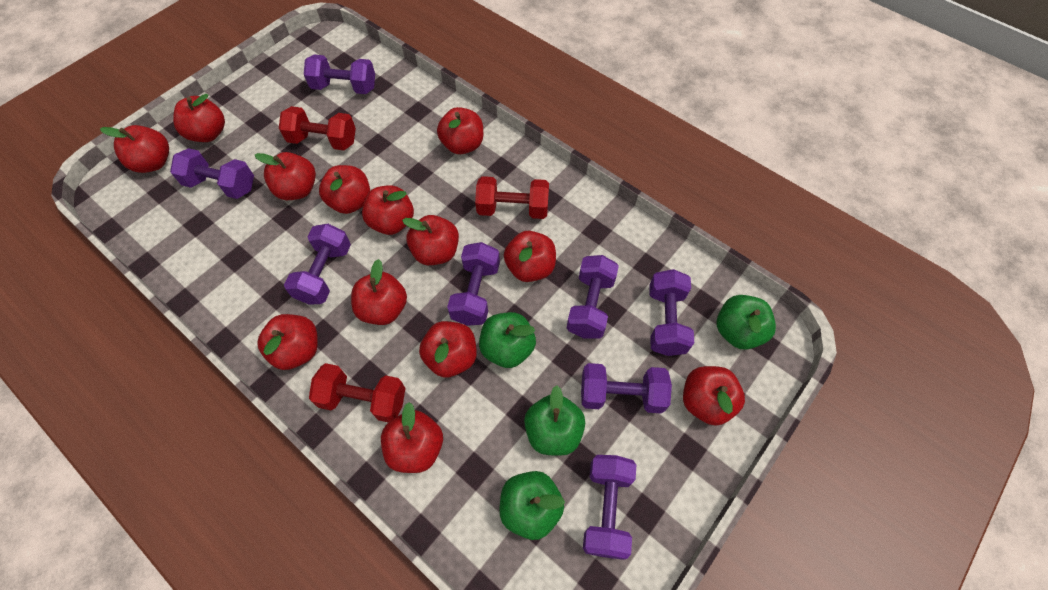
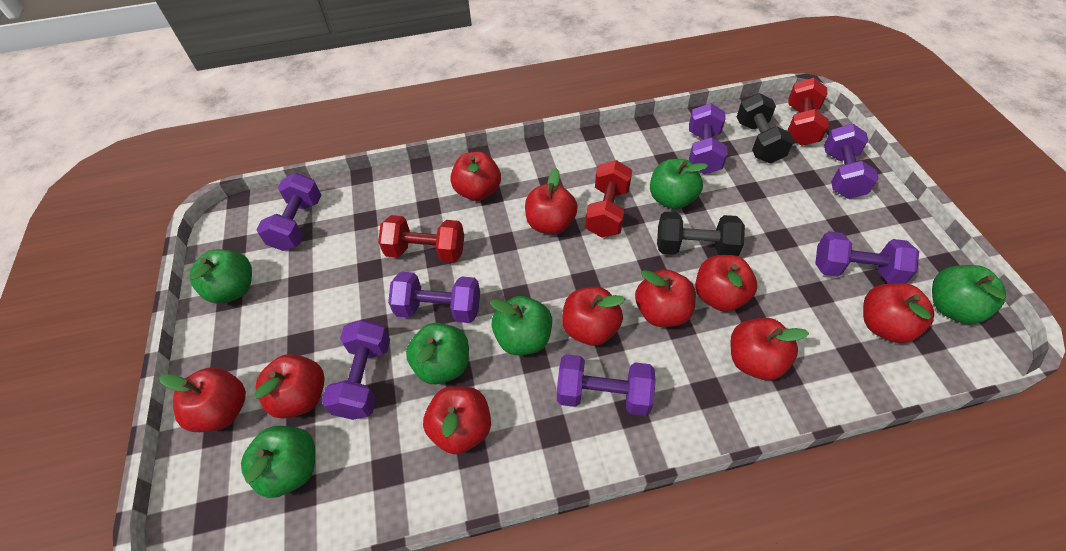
black dumbbell: none = 0 -> [657,212,745,256] [737,93,794,163] = 2
green apple: [479,312,536,368] [499,471,565,540] [524,385,585,456] [717,295,776,350] = 4 -> [190,249,252,304] [241,426,315,498] [406,323,469,384] [490,296,552,355] [650,159,708,209] [932,265,1006,324] = 6
purple dumbbell: [170,148,254,199] [284,224,351,305] [304,55,375,94] [447,242,500,326] [567,255,619,339] [581,363,672,414] [583,455,636,560] [649,269,694,356] = 8 -> [256,173,321,251] [322,319,390,420] [388,272,480,323] [557,354,656,416] [689,103,728,174] [815,231,919,284] [824,124,879,199] = 7
red apple: [100,125,169,173] [173,94,225,142] [255,152,316,200] [257,314,318,370] [319,165,370,214] [351,259,407,325] [362,185,414,235] [381,402,443,473] [402,215,459,265] [419,321,477,378] [437,107,483,154] [504,231,556,282] [683,366,745,426] = 13 -> [159,367,246,432] [254,354,325,418] [423,386,491,454] [450,152,501,201] [525,168,578,234] [562,287,625,346] [635,269,696,327] [695,255,757,312] [731,318,809,380] [863,283,934,343] = 10

